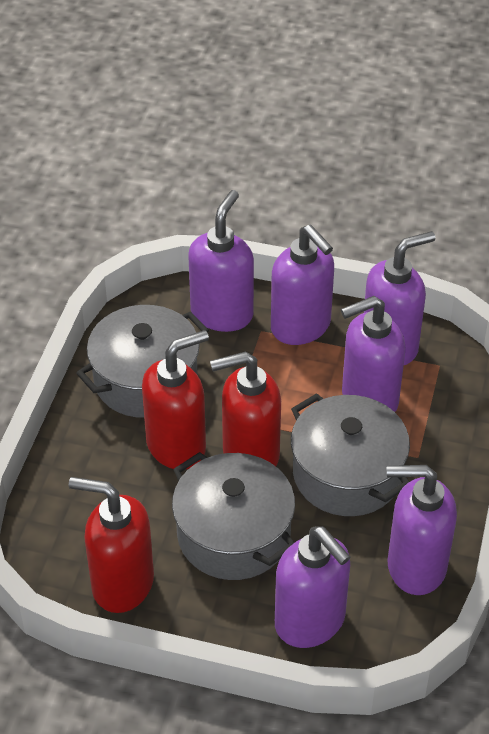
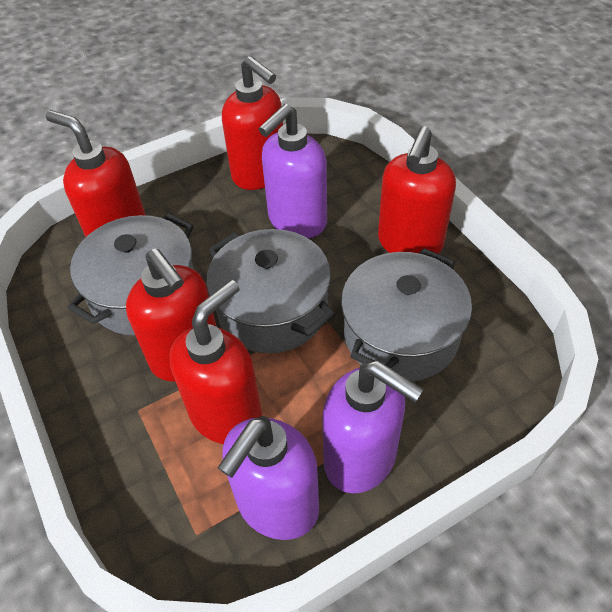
purple soap dispenser: [188,190,254,332] [271,225,334,345] [275,526,350,648] [341,296,405,412] [364,231,436,365] [387,465,457,595] = 6 -> [218,416,319,540] [259,104,327,238] [322,361,424,493] = 3
red soap dispenser: [69,477,154,613] [142,330,209,469] [210,352,281,466] = 3 -> [46,110,146,237] [126,248,217,382] [169,280,262,444] [222,56,283,190] [378,126,456,254] = 5

